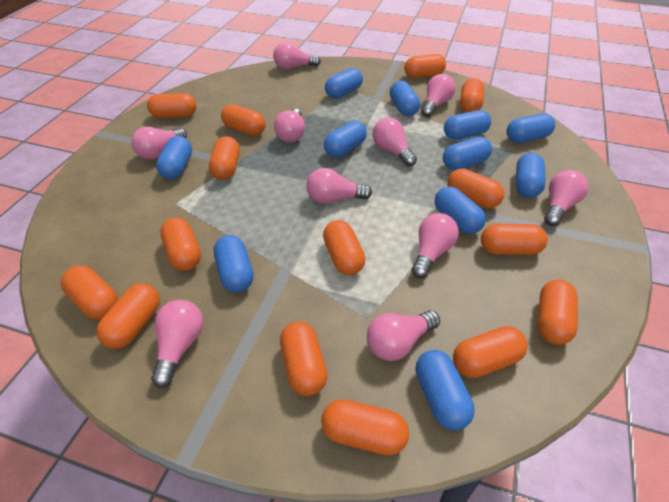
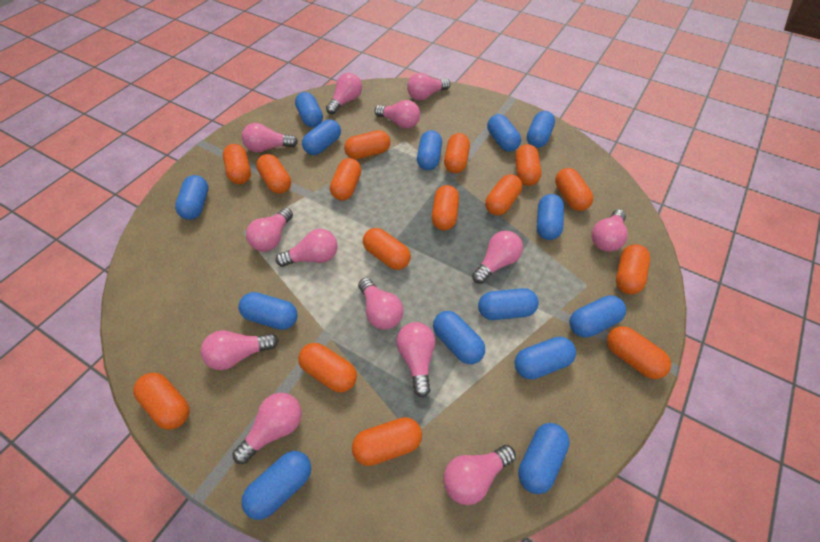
blue capsule: [156,136,192,179] [214,235,253,292] [324,121,367,157] [325,68,363,99] [390,81,420,116] [416,350,475,430] [435,186,486,234] [443,137,492,170] [444,110,491,140] [506,113,555,143] [516,153,546,198] = 11 -> [175,175,208,220] [238,292,297,330] [241,451,311,520] [295,92,323,128] [302,119,341,155] [417,130,442,170] [433,311,485,364] [478,288,539,320] [487,114,521,152] [514,337,576,380] [518,423,570,494] [527,111,555,148] [537,194,564,240] [569,295,626,338] = 14
pink light bulb: [131,127,187,160] [151,300,203,388] [273,42,321,70] [274,108,305,142] [306,168,372,204] [367,310,440,361] [373,117,417,166] [411,213,459,278] [421,74,455,117] [544,170,588,226] = 10 -> [201,330,278,370] [233,393,302,464] [242,123,298,152] [246,207,293,252] [276,229,337,267] [326,73,362,115] [358,278,403,330] [375,100,420,129] [396,322,435,398] [407,73,450,100] [443,445,516,505] [472,231,523,284] [591,209,628,252] = 13

